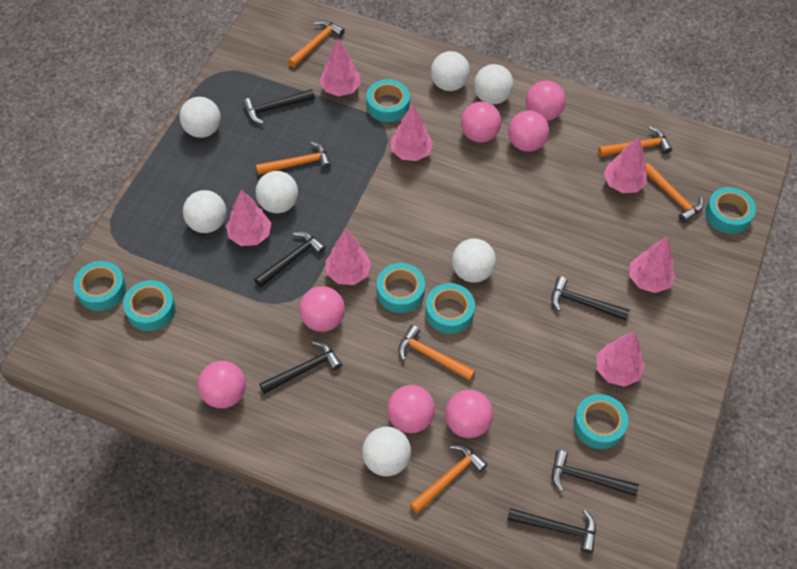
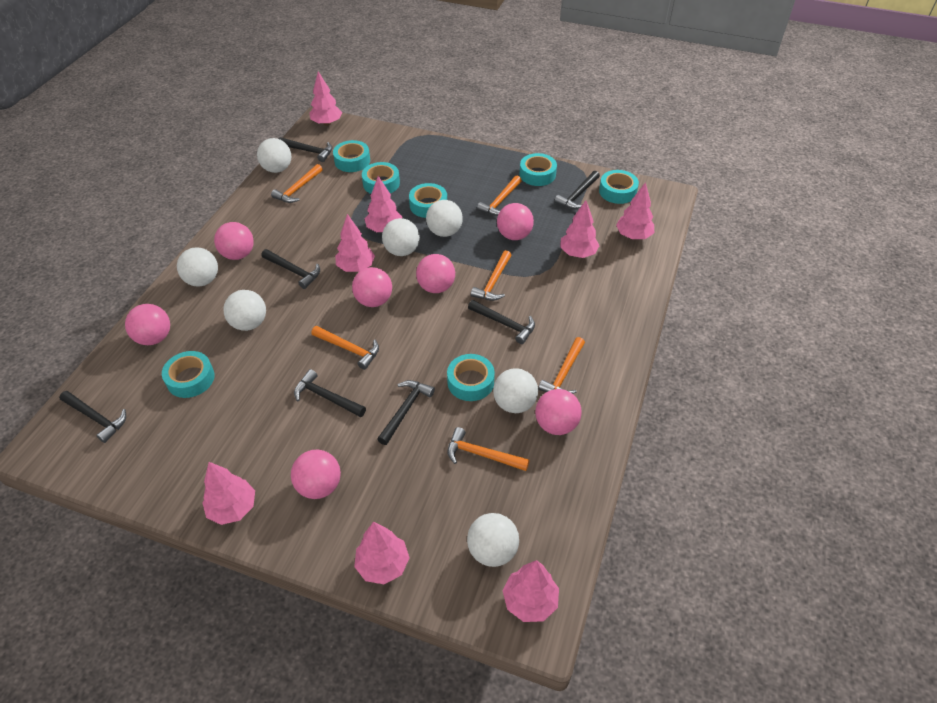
black hammer: [243,89,315,124] [254,232,326,288] [259,341,342,394] [507,508,596,554] [551,276,630,320] [552,450,639,496] = 6 -> [59,391,126,443] [262,249,320,289] [278,137,332,162] [294,369,366,417] [377,380,435,445] [468,300,535,344] [554,171,600,209] = 7
pink tree: [226,190,271,246] [320,39,361,96] [325,229,371,285] [391,104,433,161] [596,332,645,387] [604,137,647,193] [629,237,675,293] = 7 -> [202,462,255,525] [310,71,342,126] [335,214,375,272] [354,521,410,584] [365,176,402,232] [503,560,559,622] [560,200,600,258] [616,182,654,239] = 8

